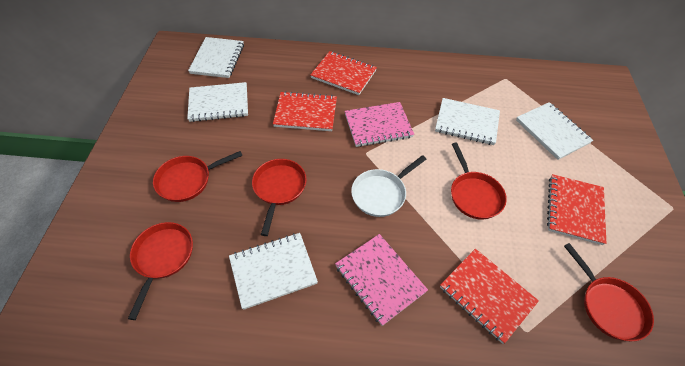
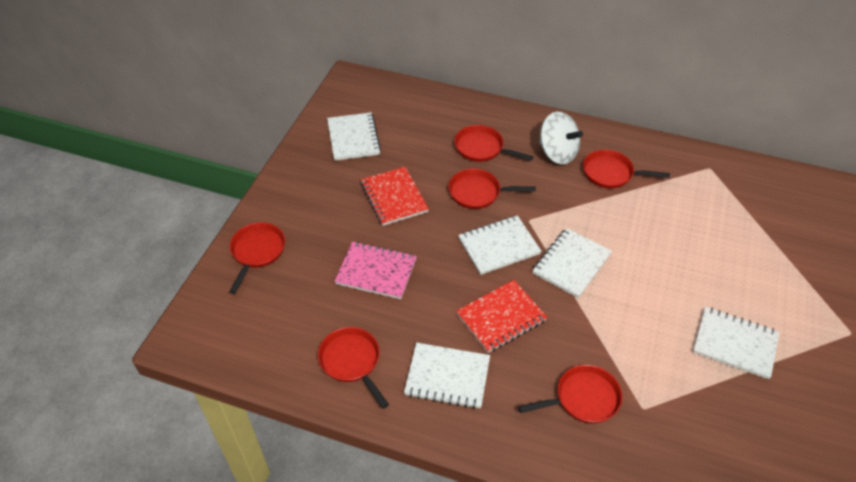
pink notebook: [335,234,428,326] [345,102,414,147] = 2 -> [334,242,417,299] = 1
red notebook: [273,91,337,131] [310,51,377,95] [440,249,539,344] [547,174,606,245] = 4 -> [361,167,429,226] [456,280,547,353] = 2
red pan: [128,222,193,320] [153,151,243,202] [252,159,307,236] [451,143,507,219] [564,243,654,341] = 5 -> [229,222,285,294] [318,327,389,409] [449,169,536,209] [454,125,533,162] [518,365,622,423] [583,150,670,188] = 6
white pan: [351,155,426,217] = 1 -> none = 0
white spinning top: none = 0 -> [539,112,583,164] = 1

